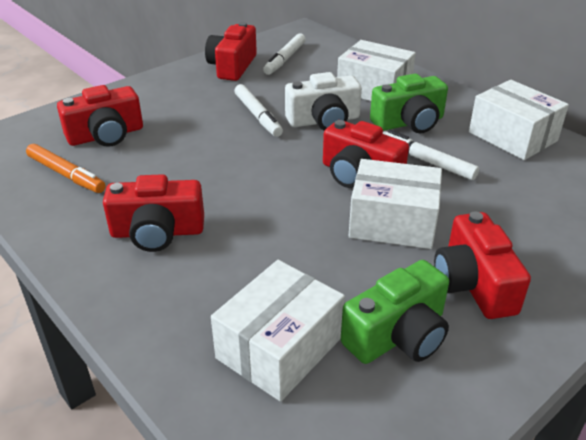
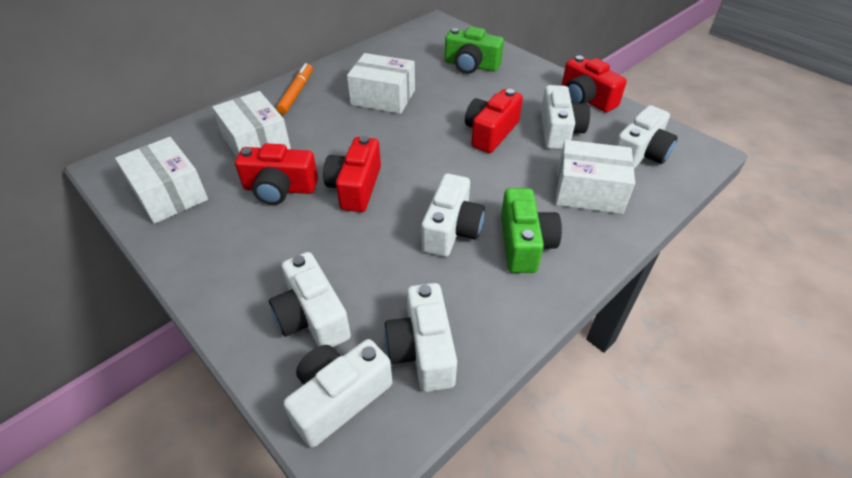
red camera: [57,85,143,147] [103,174,204,252] [205,22,257,81] [323,120,409,188] [434,212,531,319] = 5 -> [235,143,318,205] [323,136,381,212] [465,89,523,153] [561,55,627,112] = 4
white camera: [285,72,362,131] = 1 -> [269,252,351,347] [284,339,392,448] [384,283,457,392] [421,174,485,257] [541,85,590,149] [615,105,677,169] = 6
white marker: [234,84,283,137] [263,33,306,75] [383,130,479,180] = 3 -> none = 0

